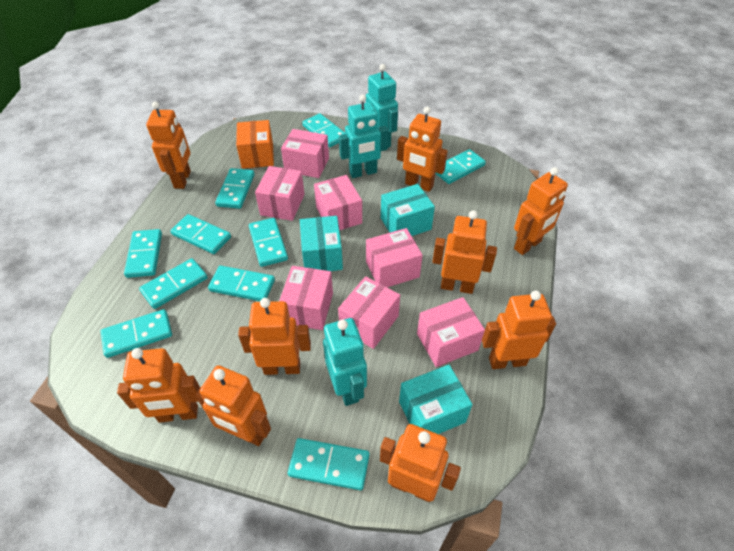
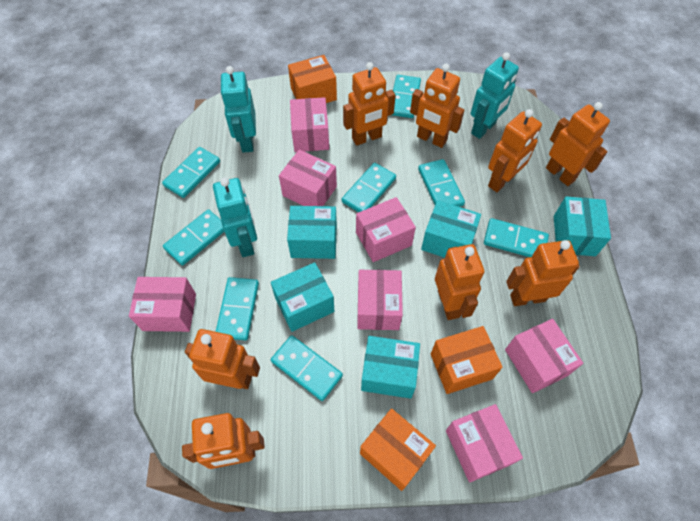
orange box: [236,120,274,169] = 1 -> [288,55,337,103] [360,408,436,491] [431,326,503,394] = 3
orange robot: [117,348,200,423] [146,101,191,189] [195,365,271,446] [238,298,311,375] [380,424,461,502] [397,107,448,192] [432,211,497,294] [482,291,556,369] [514,167,568,255] = 9 -> [182,413,265,469] [185,329,260,389] [343,62,396,146] [410,64,465,148] [435,244,484,320] [488,109,542,192] [506,240,580,306] [546,102,610,186] = 8
turquoise box: [300,216,343,271] [381,184,435,236] [399,365,472,434] = 3 -> [271,262,334,332] [287,206,337,259] [361,336,420,399] [421,200,481,258] [554,196,611,256] = 5
turquoise domino: [101,309,172,358] [124,229,162,278] [139,258,207,309] [170,214,231,254] [208,266,275,301] [215,168,255,209] [249,218,288,267] [288,438,369,490] [302,114,345,147] [435,149,486,184] = 10 -> [162,147,220,198] [163,209,224,266] [216,277,259,341] [271,335,343,401] [342,163,396,212] [392,75,421,118] [418,159,465,207] [484,218,549,257] = 8

